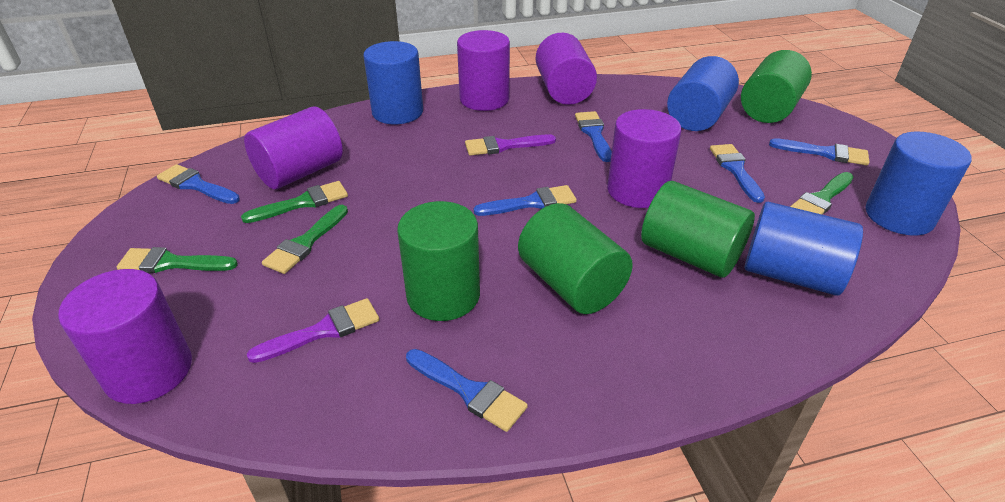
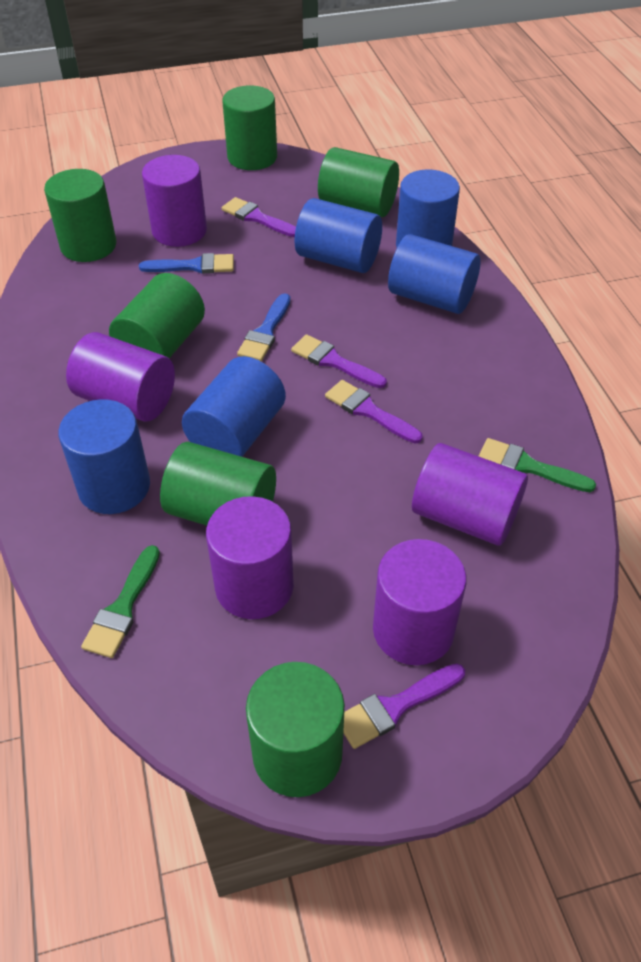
blue brush: [157,164,240,204] [406,349,528,432] [474,185,577,216] [575,111,612,162] [710,144,765,203] [769,138,869,165] = 6 -> [139,253,234,274] [237,293,291,361] = 2
blue cylinder: [363,41,423,124] [667,56,739,131] [745,202,863,296] [866,132,972,236] = 4 -> [58,399,150,514] [182,356,286,457] [295,198,382,273] [388,234,481,314] [396,169,460,247] = 5
green brush: [117,247,238,273] [241,181,348,223] [262,205,348,274] [790,172,854,214] = 4 -> [81,545,160,658] [479,438,596,492] = 2
green cylinder: [397,201,480,321] [518,203,633,314] [641,181,755,278] [741,50,812,123] = 4 -> [44,169,116,262] [109,273,205,358] [160,442,276,526] [222,85,277,170] [246,662,345,797] [318,147,399,217] = 6
purple brush: [247,298,379,363] [465,134,556,156] = 2 -> [222,197,296,237] [291,334,387,388] [325,380,423,443] [343,663,465,749] = 4

